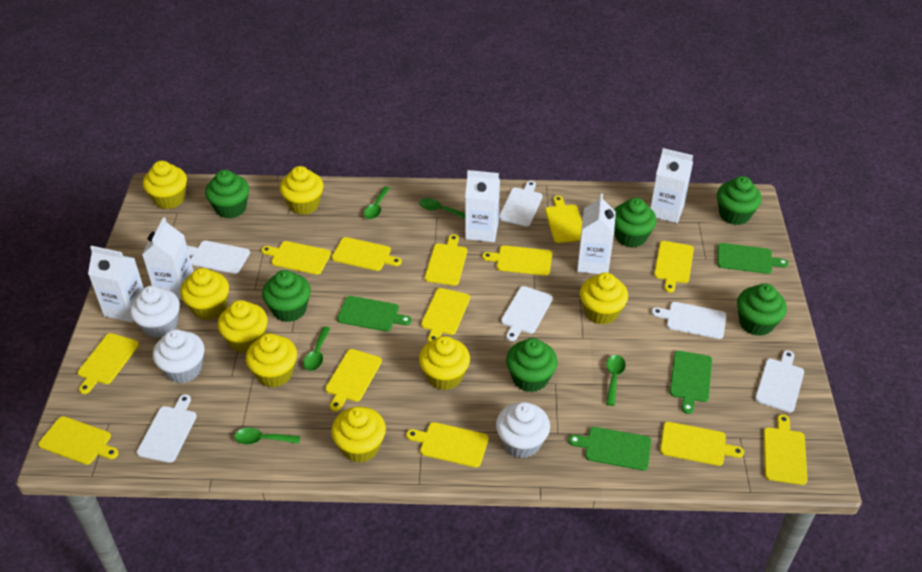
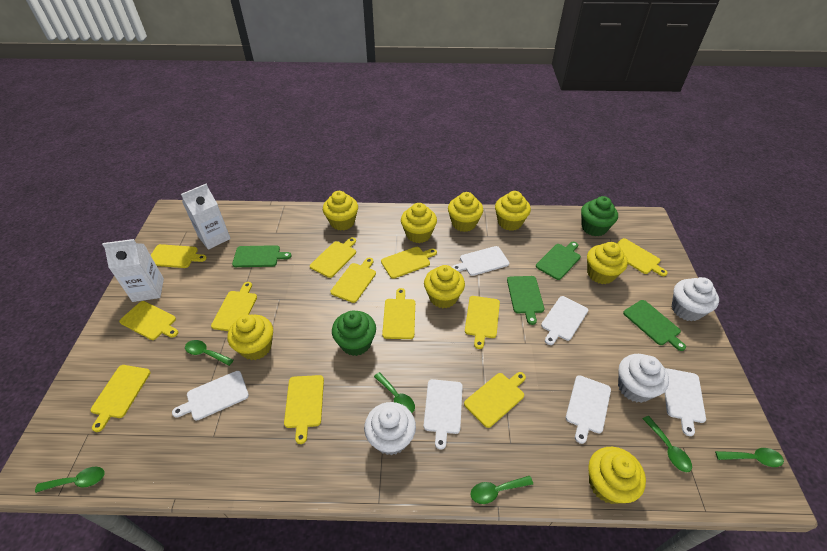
green cupcake: [205,170,249,219] [262,270,311,322] [506,338,558,392] [614,198,657,248] [717,176,762,225] [737,283,787,336] = 6 -> [332,311,376,356] [581,196,618,236] = 2
green spoon: [234,428,300,444] [303,327,331,371] [364,186,390,219] [419,198,465,219] [606,355,626,406] = 5 -> [35,467,104,493] [185,340,233,366] [374,372,415,413] [470,476,533,504] [643,416,692,472] [715,448,784,467] = 6
white carton: [88,246,144,322] [142,217,193,300] [465,170,500,242] [577,194,616,274] [650,148,693,223] = 5 -> [102,239,164,302] [181,184,231,250] = 2
yellow cutting board: [38,416,119,465] [78,333,139,394] [261,241,331,275] [325,349,382,411] [332,237,402,271] [406,422,489,468] [421,288,470,342] [425,234,467,286] [482,245,552,276] [545,196,582,243] [654,241,694,293] [660,422,744,466] [763,415,808,485] = 13 -> [90,365,151,432] [119,301,179,340] [151,244,207,268] [211,282,257,331] [284,375,324,444] [310,237,356,278] [330,258,376,303] [381,247,437,279] [382,288,415,339] [464,372,526,428] [465,296,500,349] [617,238,668,276] = 12

